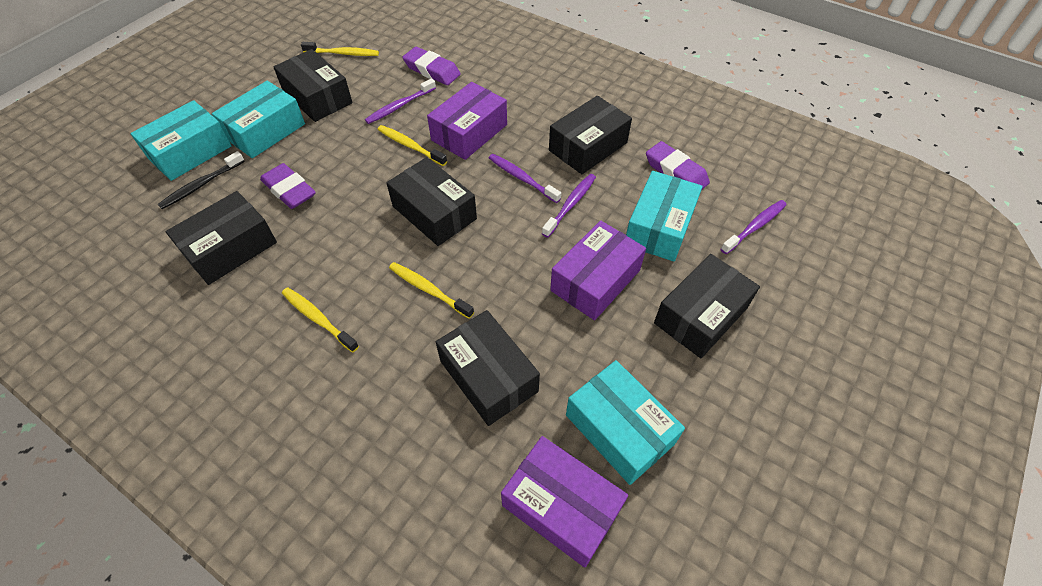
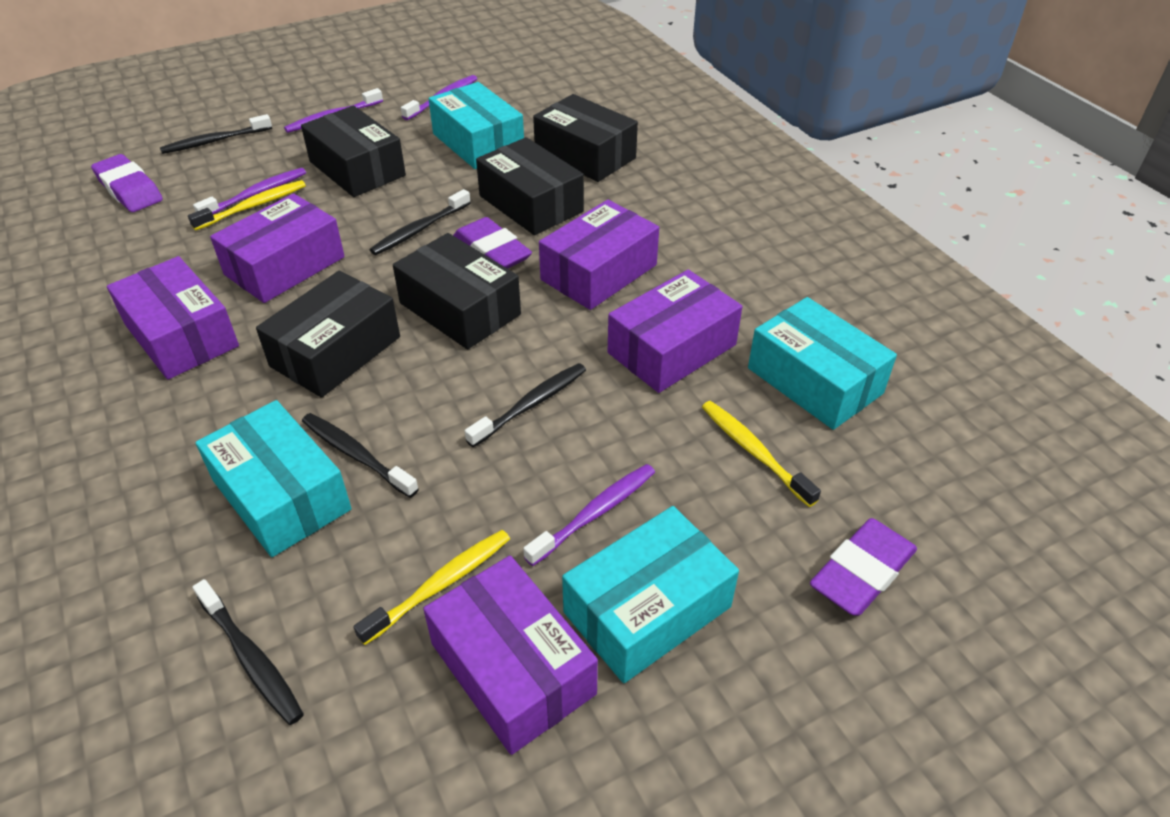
black box: [166,191,277,285] [273,49,352,122] [387,157,477,246] [436,310,540,426] [549,96,632,174] [654,254,760,358] = 6 -> [256,271,400,398] [301,106,406,197] [393,233,521,349] [476,137,584,235] [533,94,638,182] = 5
black toothbrush: [157,151,245,209] = 1 -> [160,114,272,154] [193,579,304,725] [302,413,419,498] [370,189,471,255] [465,363,586,448] = 5
purple box: [427,82,507,160] [501,436,628,568] [550,220,646,320] = 3 -> [107,256,239,380] [210,193,345,303] [423,556,598,755] [539,200,659,310] [608,270,742,393] = 5
yellow toothbrush: [282,287,359,352] [301,42,379,56] [377,125,447,166] [389,262,474,319] = 4 -> [188,180,306,231] [353,530,510,645] [702,401,821,507] = 3

